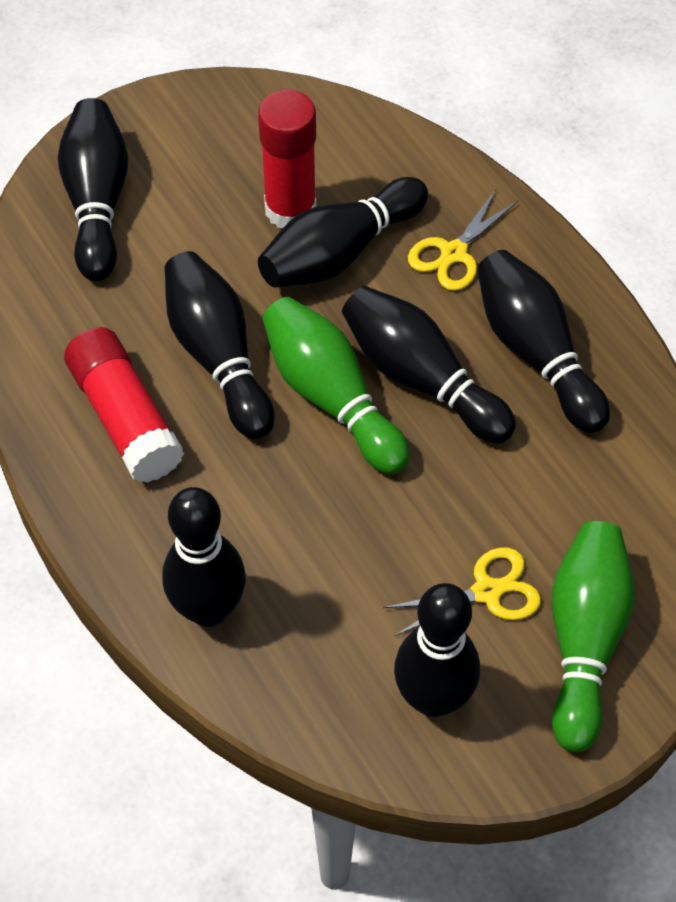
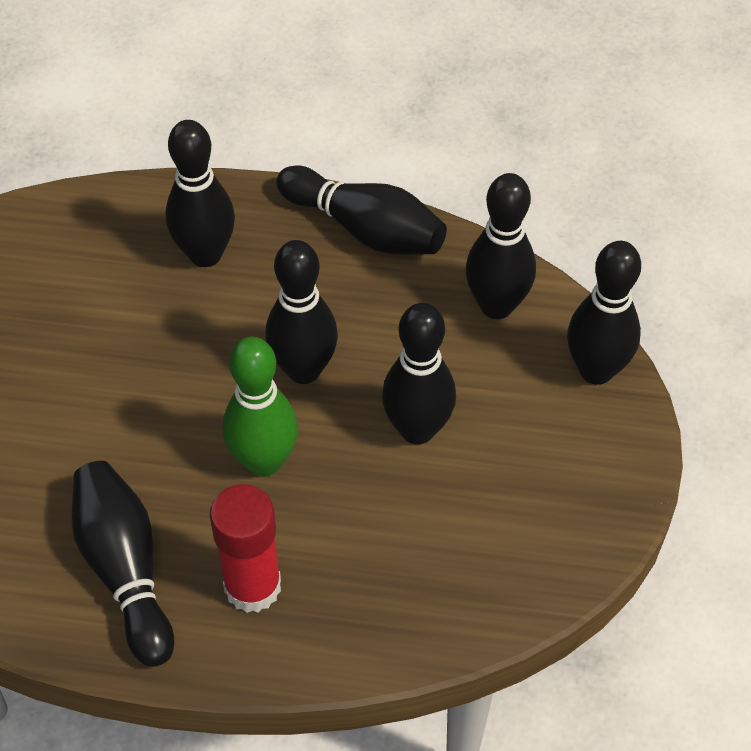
green bowling pin: [262,297,410,474] [552,521,635,752] = 2 -> [223,336,298,477] = 1
red glue stick: [64,327,184,483] [258,90,317,228] = 2 -> [210,484,281,613] = 1
yellow scissors: [383,547,541,636] [408,189,519,291] = 2 -> none = 0

